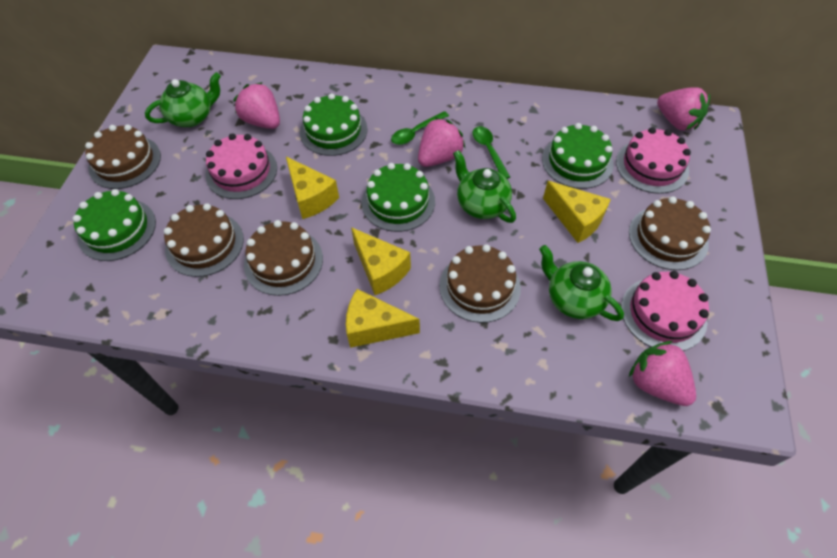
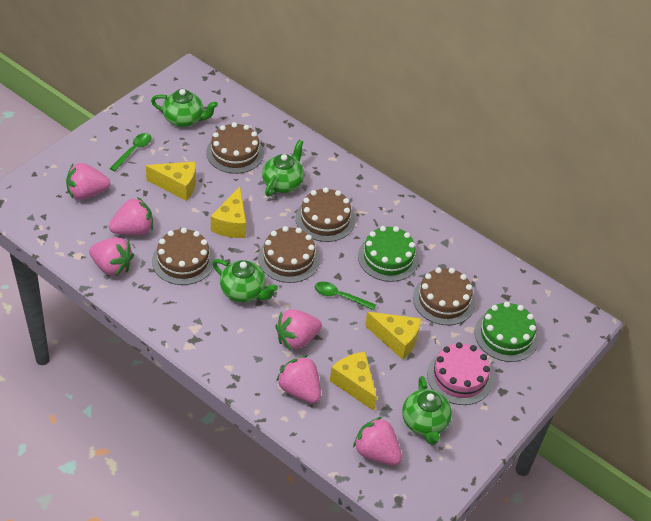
green cake: [73,189,156,261] [300,93,367,156] [362,163,435,232] [542,123,614,189] = 4 -> [358,226,419,282] [475,302,539,362] = 2
green teapot: [145,72,221,127] [453,150,516,223] [539,245,624,321] = 3 -> [151,89,218,127] [212,259,278,303] [262,140,304,197] [402,376,452,445] = 4
pink cake: [206,133,277,199] [616,127,691,194] [621,271,709,351] = 3 -> [427,342,493,405] = 1
pink strawberry: [233,82,280,129] [418,117,465,167] [629,341,696,406] [657,87,710,131] = 4 -> [66,163,110,200] [89,237,134,276] [109,197,153,235] [275,309,322,350] [276,355,321,403] [353,416,402,465] = 6

